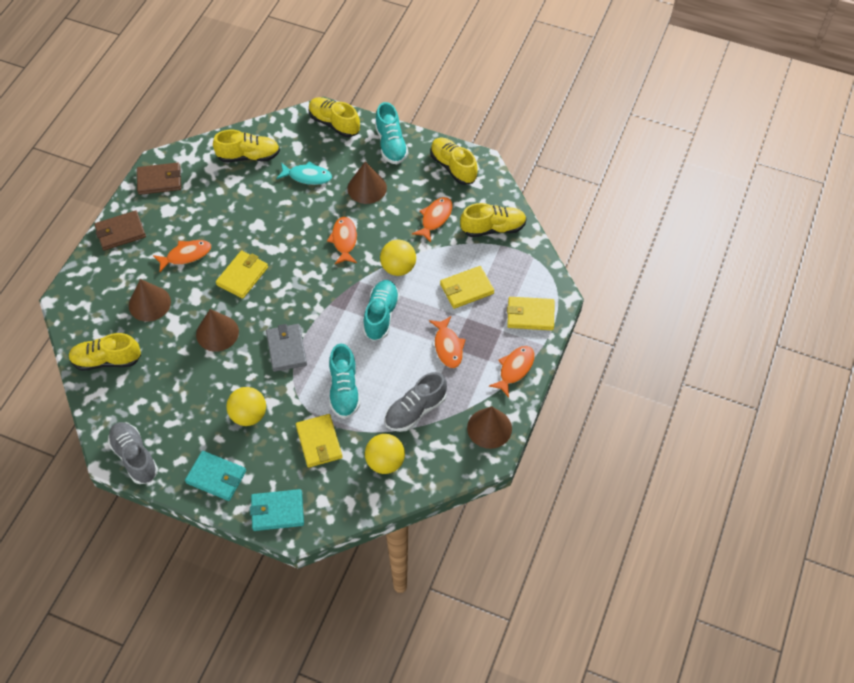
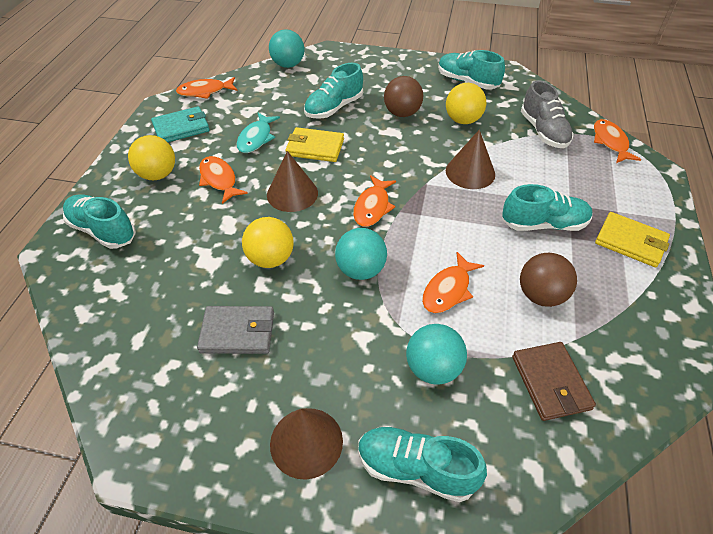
brown ball: none = 0 -> [384,76,423,117] [520,253,577,307] = 2
brown cone: [129,279,171,322] [196,309,239,352] [348,161,387,204] [467,406,512,449] = 4 -> [267,151,318,212] [270,408,343,479] [446,130,495,189] = 3
brown wallet: [94,210,146,250] [137,163,181,195] = 2 -> [512,342,596,421] = 1
grey shoe: [108,422,158,484] [385,372,447,432] = 2 -> [521,81,574,148] = 1
turquoise ball: none = 0 -> [269,29,305,68] [335,228,387,280] [406,324,467,385] = 3
turquoise shoe: [329,343,360,419] [363,280,400,341] [375,102,408,164] = 3 -> [63,194,136,249] [304,63,363,119] [358,426,487,502] [438,50,505,89] [502,184,593,231] = 5
turquoise wallet: [185,451,246,501] [250,489,304,531] = 2 -> [151,106,210,142] = 1
yellow shoe: [68,333,141,371] [213,130,280,162] [309,97,360,137] [430,138,478,185] [460,203,527,237] = 5 -> none = 0
yellow wallet: [216,251,268,299] [296,414,342,468] [440,266,494,309] [507,297,554,330] = 4 -> [285,127,344,162] [595,212,670,267] = 2

